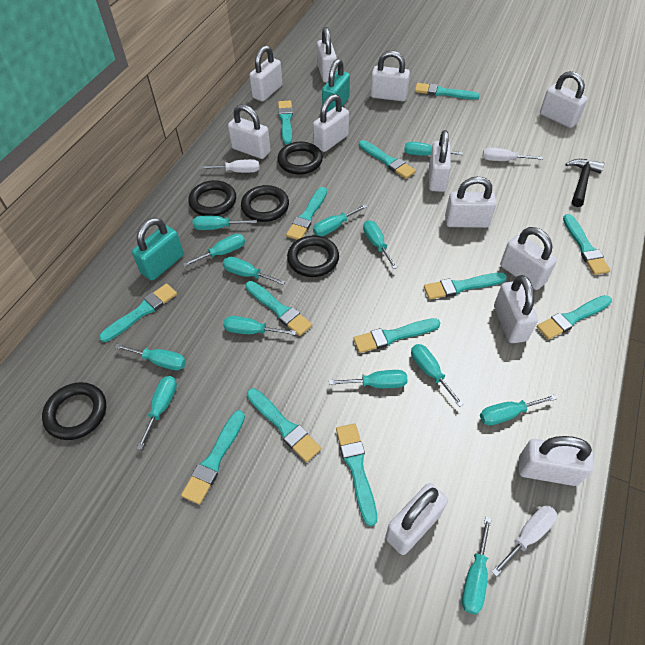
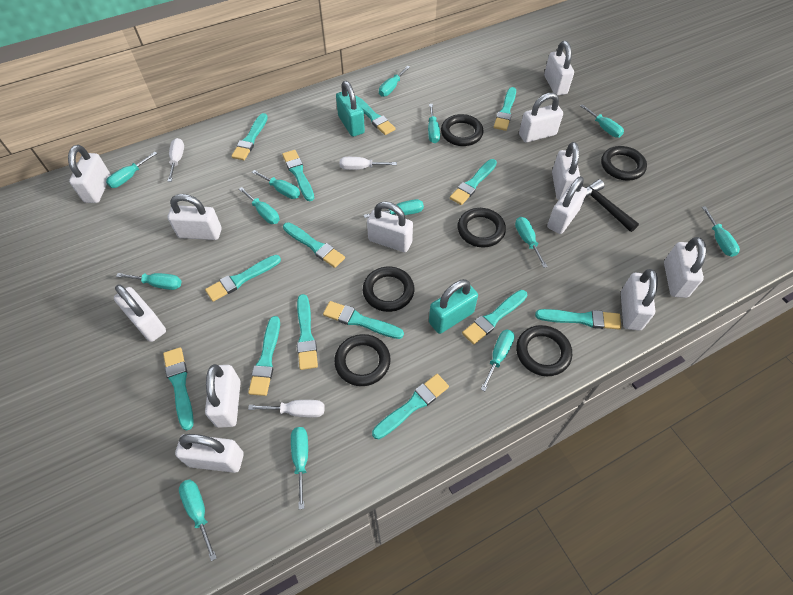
black ring: [42,382,106,440] [188,180,236,216] [241,185,289,222] [277,142,323,175] [287,235,339,277] = 5 -> [334,334,391,386] [363,267,414,312] [441,114,484,146] [457,208,506,247] [516,325,572,376] [601,146,647,181] = 6
turquoise brush: [99,284,177,342] [181,410,245,505] [245,281,312,336] [247,388,321,462] [278,100,293,145] [286,187,327,240] [336,423,377,526] [353,318,440,353] [359,140,416,179] [415,83,480,100] [424,273,507,300] [537,295,612,340] [563,214,611,275] = 13 -> [163,347,194,431] [205,255,281,302] [232,113,268,160] [248,316,280,396] [282,150,314,201] [283,222,345,268] [297,294,318,370] [323,301,404,339] [355,96,396,135] [372,374,449,439] [450,159,497,205] [462,290,527,345] [494,87,516,131] [535,309,622,330] = 14

